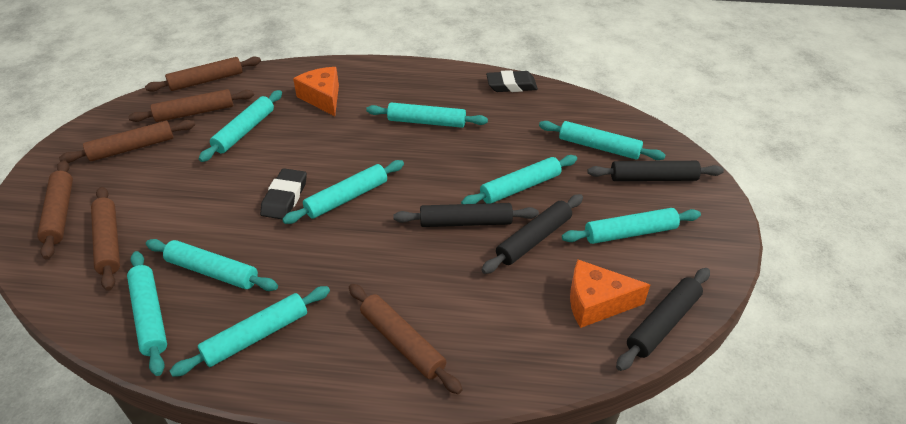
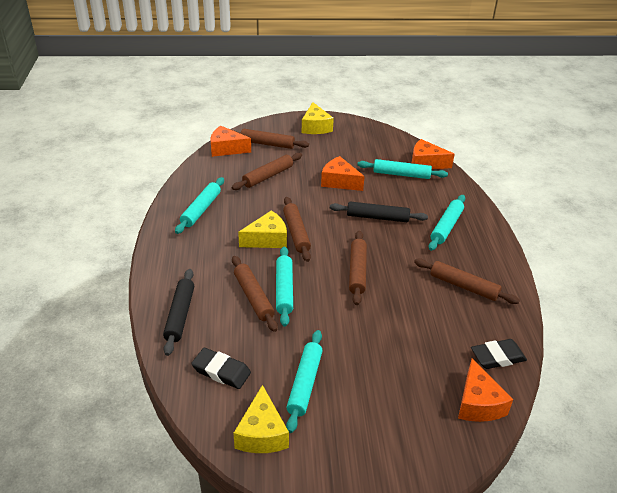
black rolling pin: [393,203,539,227] [482,194,583,274] [587,161,724,181] [616,268,710,371] = 4 -> [163,269,194,356] [330,201,428,222] = 2
orange cheese: [293,67,339,116] [570,260,650,328] = 2 -> [210,126,251,157] [321,156,365,191] [412,139,455,169] [458,358,513,422] = 4
turquoise rolling pin: [127,251,167,376] [146,239,278,291] [170,286,330,377] [199,90,282,162] [282,160,404,224] [366,102,488,128] [461,155,577,204] [539,121,665,160] [562,208,701,244] = 9 -> [175,177,224,234] [276,247,293,327] [286,330,323,433] [358,159,448,179] [429,195,465,251] = 5
yellow cheese: none = 0 -> [233,385,289,453] [238,211,287,248] [302,102,334,134] = 3

